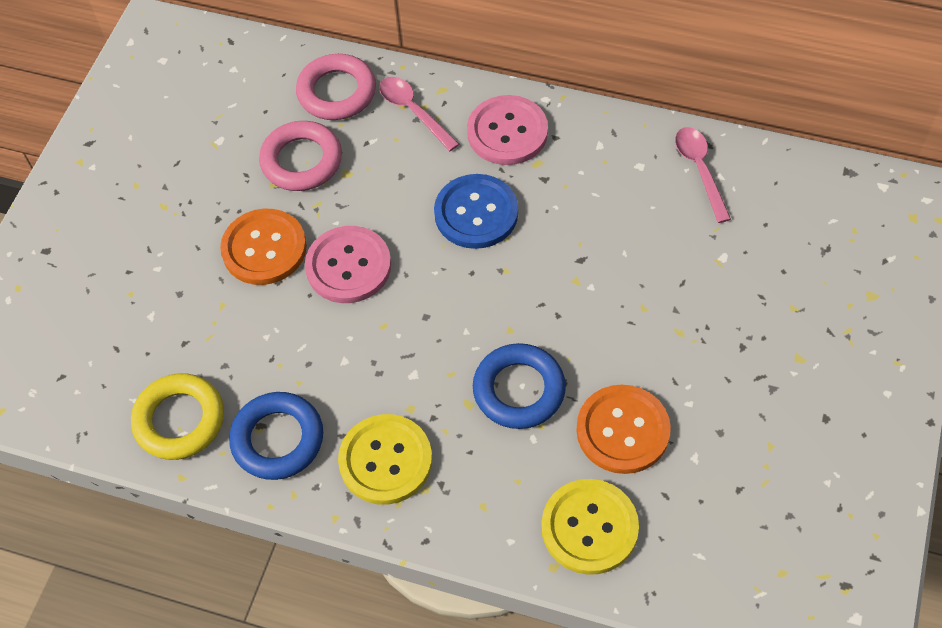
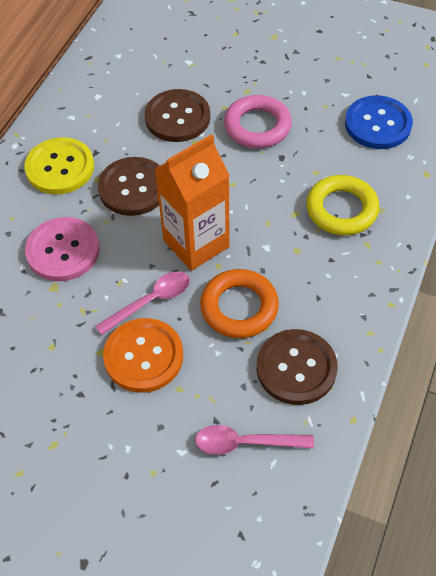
blue ring: [229,392,323,480] [473,343,566,429] = 2 -> none = 0
brown button: none = 0 -> [98,157,160,216] [144,89,210,142] [256,329,338,405] = 3
orange button: [220,209,307,285] [576,385,671,474] = 2 -> [103,318,183,392] = 1
orange carton: none = 0 -> [155,134,230,271] = 1
orange ring: none = 0 -> [200,269,279,338] = 1
pink button: [305,226,391,303] [467,95,548,165] = 2 -> [25,217,100,281] = 1
pink ring: [259,121,342,191] [296,54,376,120] = 2 -> [224,95,292,148] = 1
yellow button: [338,414,432,505] [541,479,639,575] = 2 -> [25,137,94,194] = 1

